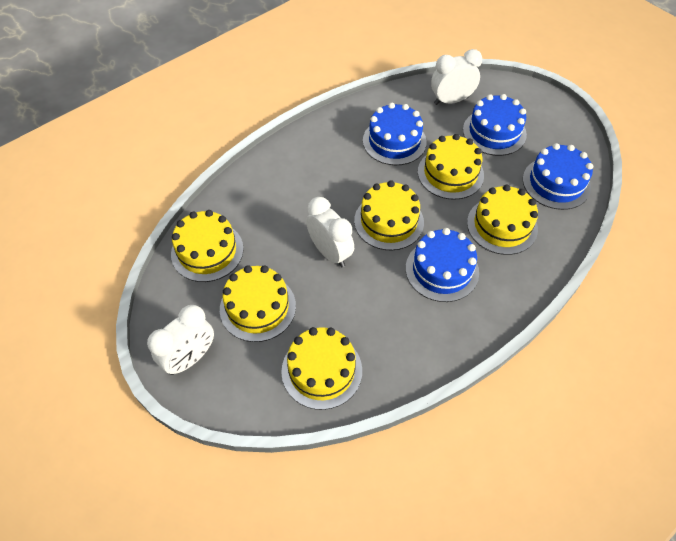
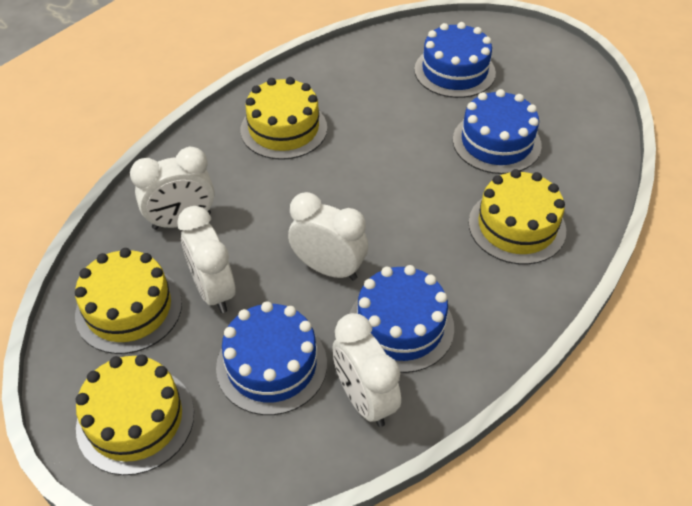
white clock: [147,305,214,375] [306,197,354,267] [431,49,482,105] = 3 -> [130,147,215,230] [177,206,235,313] [288,192,368,280] [333,313,401,427] = 4
yellow cake: [171,210,244,282] [220,265,296,342] [281,327,362,410] [354,180,424,250] [418,134,484,200] [467,184,538,255] = 6 -> [75,248,182,354] [76,354,194,475] [240,77,327,160] [469,169,566,265] = 4

